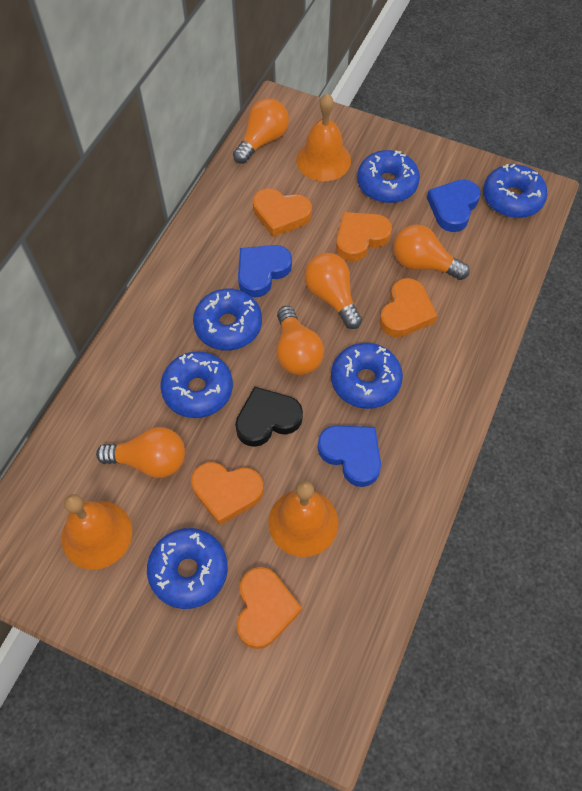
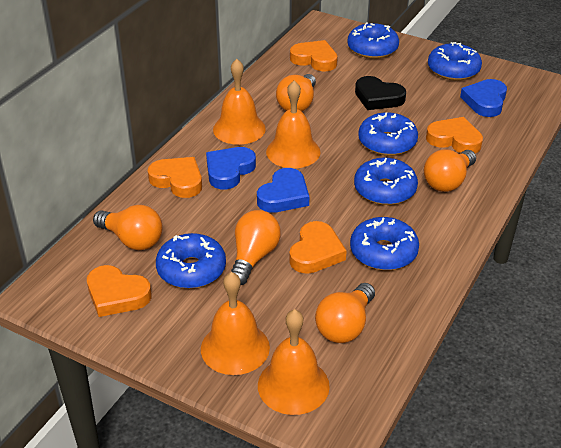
orange bell: [62,494,132,570] [268,481,339,557] [296,94,351,181] = 3 -> [201,272,270,375] [213,59,266,145] [258,309,330,415] [266,81,321,168] = 4

